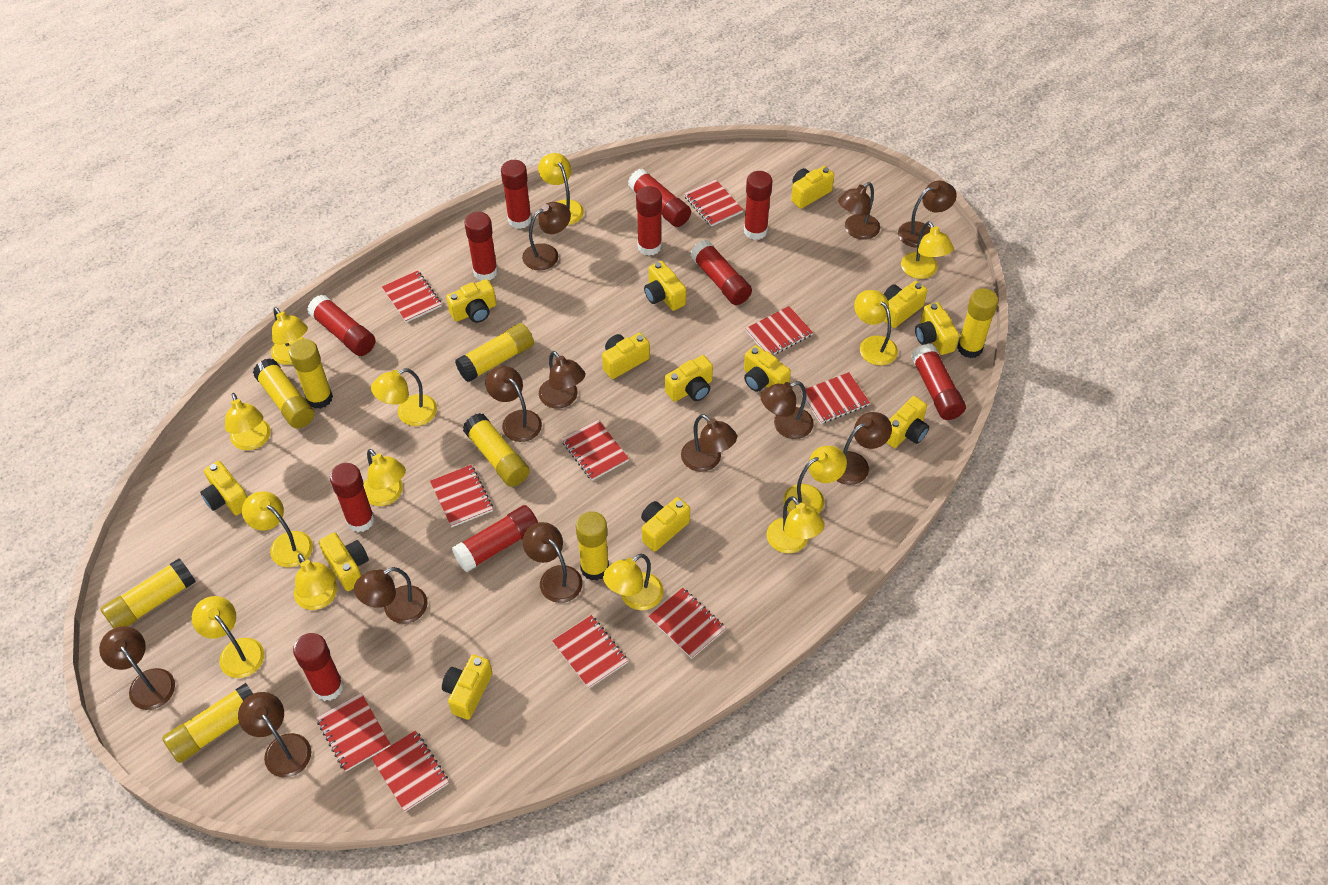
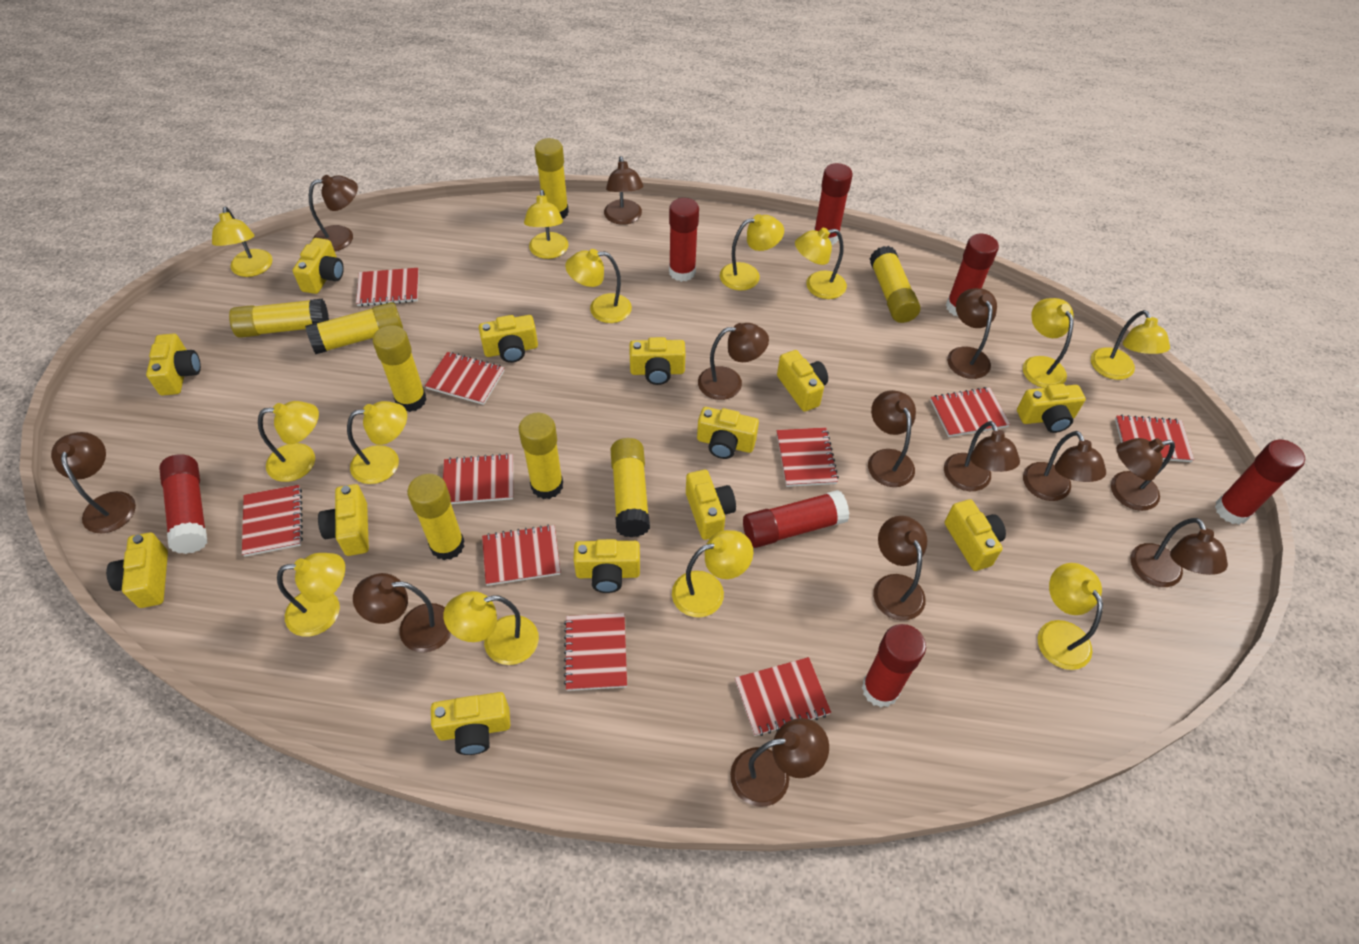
brown lamp: [99,626,175,710] [238,692,311,777] [354,567,428,624] [485,366,542,442] [522,202,571,270] [522,522,583,603] [539,351,585,409] [681,414,737,472] [761,381,814,439] [836,412,892,485] [838,182,880,240] [898,181,957,248] = 12 -> [51,432,136,533] [309,175,358,251] [353,573,452,652] [604,156,644,225] [698,323,769,400] [730,718,829,807] [868,390,916,487] [873,516,927,621] [944,421,1020,491] [947,288,997,379] [1023,431,1106,501] [1111,438,1175,511] [1131,518,1228,587] = 13
red glue stick: [293,633,344,701] [307,294,375,356] [330,463,374,532] [452,505,538,572] [464,212,498,281] [501,160,532,229] [628,169,691,227] [636,186,662,256] [690,240,752,305] [744,171,772,240] [911,344,966,420] = 11 -> [159,454,207,554] [669,198,699,282] [743,490,849,548] [814,163,853,245] [862,624,926,707] [946,234,999,316] [1215,440,1305,524] = 7

